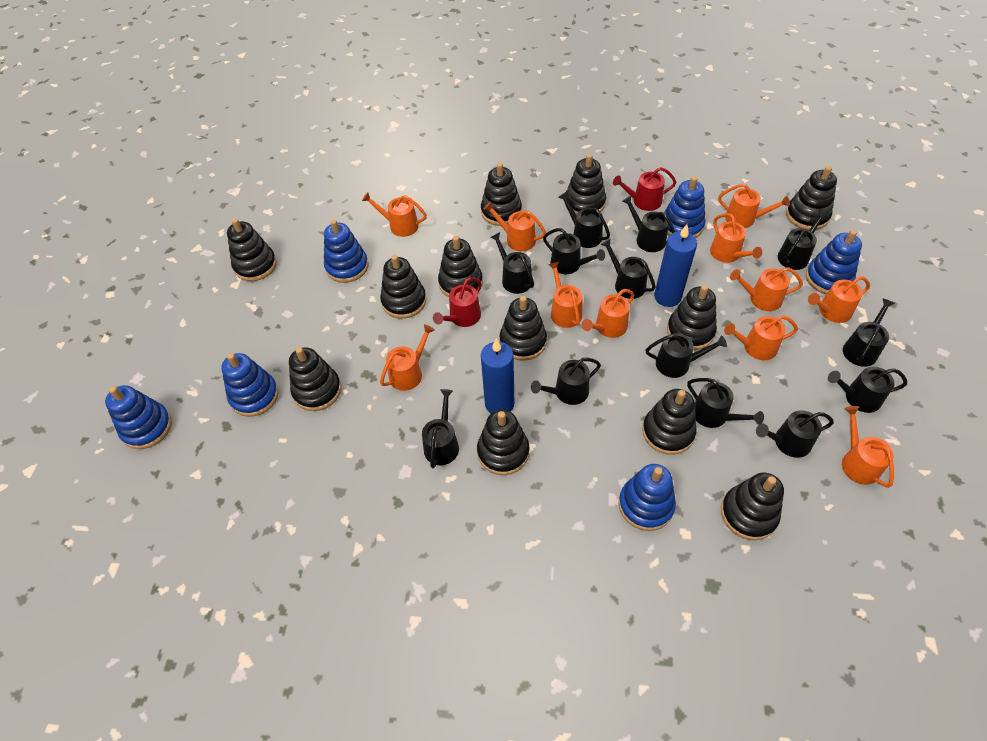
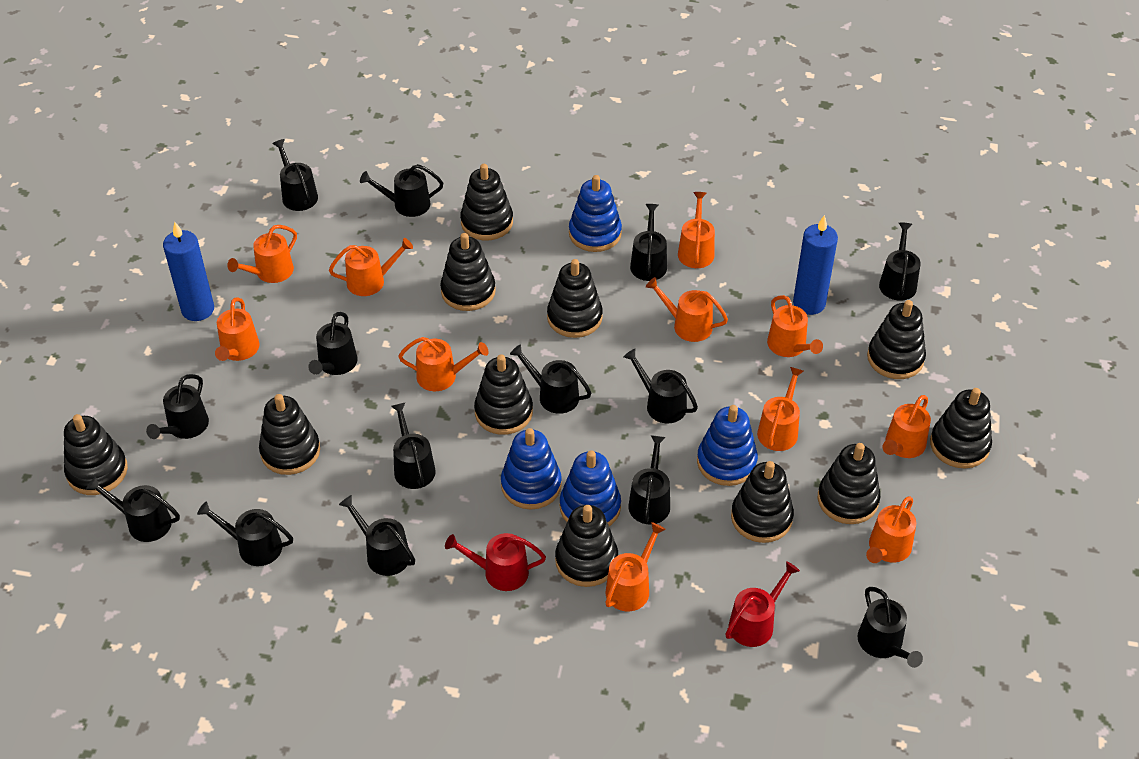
black stacking toy: [227,218,277,281] [289,347,341,411] [380,255,426,319] [438,236,483,297] [477,410,530,475] [481,163,522,226] [499,296,547,361] [565,154,606,215] [642,389,696,455] [667,285,717,350] [721,472,784,540] [786,166,837,230] = 12 -> [64,414,128,495] [259,394,320,475] [440,233,496,311] [460,164,513,240] [474,354,533,435] [547,259,603,338] [555,505,618,587] [731,461,794,543] [818,443,880,524] [867,300,926,379] [930,388,992,468] = 11
black watering can: [422,389,459,468] [491,232,534,294] [531,358,601,405] [543,228,605,274] [558,191,610,248] [601,238,656,299] [622,196,675,252] [646,333,727,378] [687,378,764,428] [756,410,834,458] [778,210,829,270] [828,367,907,413] [843,298,895,367] = 13 -> [86,476,180,542] [146,374,209,439] [197,501,293,566] [272,139,318,211] [308,312,357,375] [339,495,415,576] [360,164,443,217] [391,403,436,489] [510,344,591,414] [624,349,698,423] [628,435,670,524] [630,204,667,281] [857,587,923,668] [879,223,921,301] = 14
blue stacking toy: [105,385,172,449] [221,353,279,417] [324,219,368,283] [619,464,676,531] [664,176,705,238] [806,230,862,294] = 6 -> [501,428,562,509] [560,450,621,526] [569,175,622,252] [697,405,758,486] = 4

